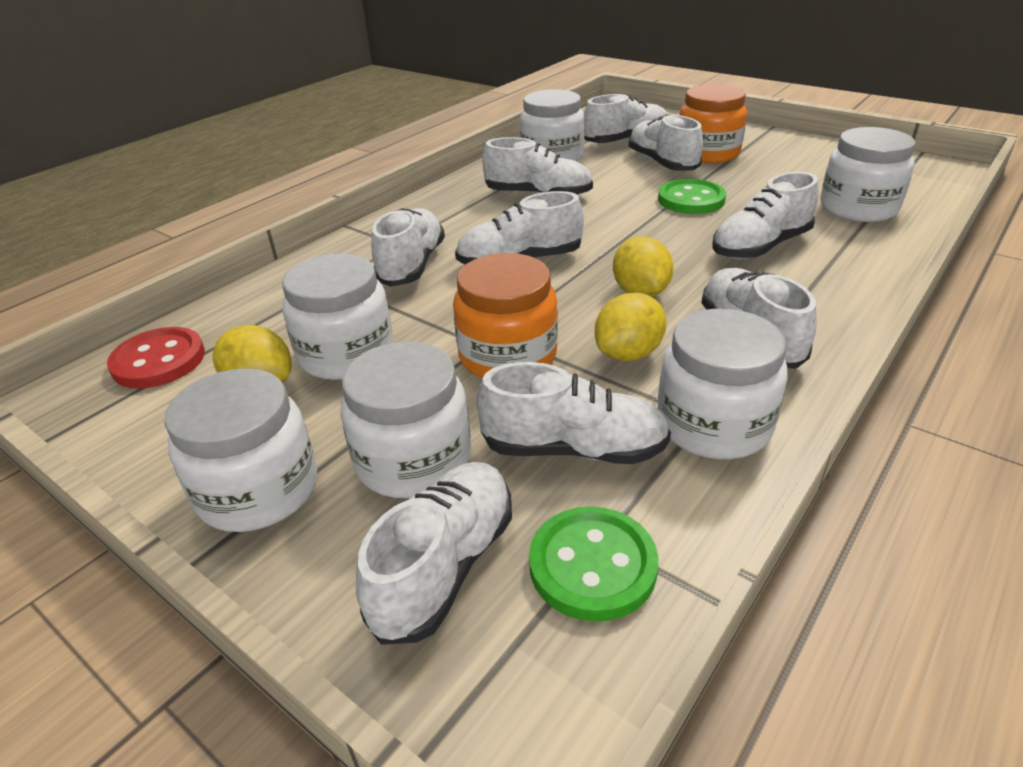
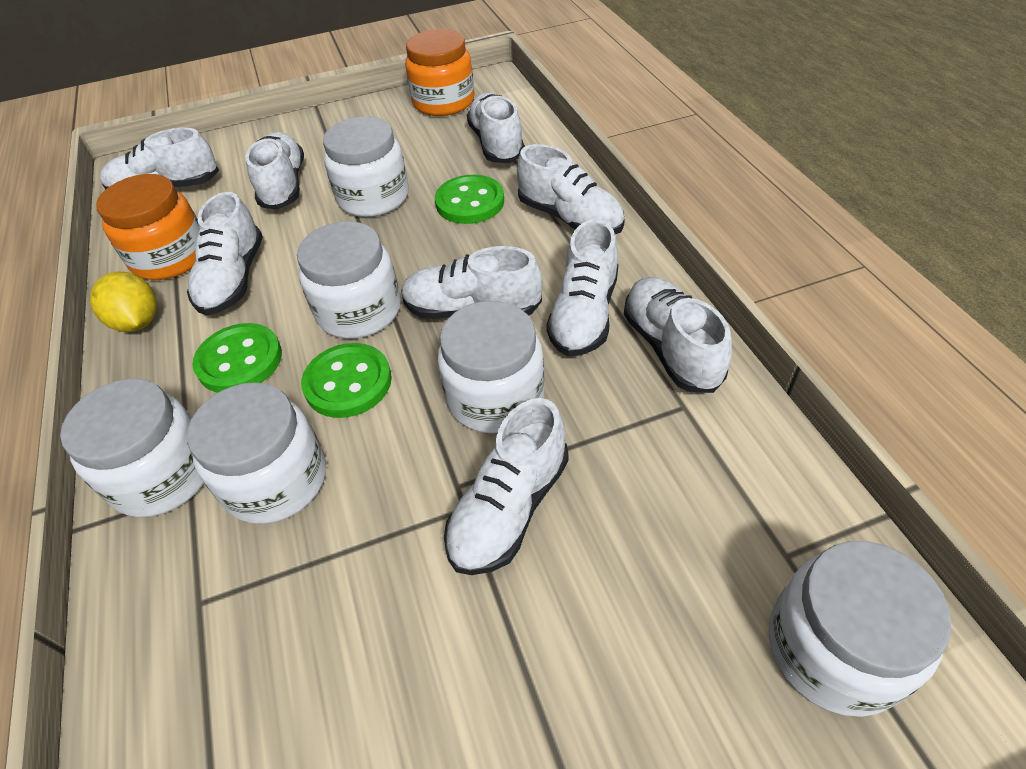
green button: [529,506,658,622] [658,179,726,214] = 2 -> [192,323,282,393] [301,343,392,418] [435,175,504,224] = 3
red button: [107,327,205,389] = 1 -> none = 0
yellow lemon: [213,325,292,383] [595,293,667,361] [613,236,674,297] = 3 -> [90,271,157,332] = 1

